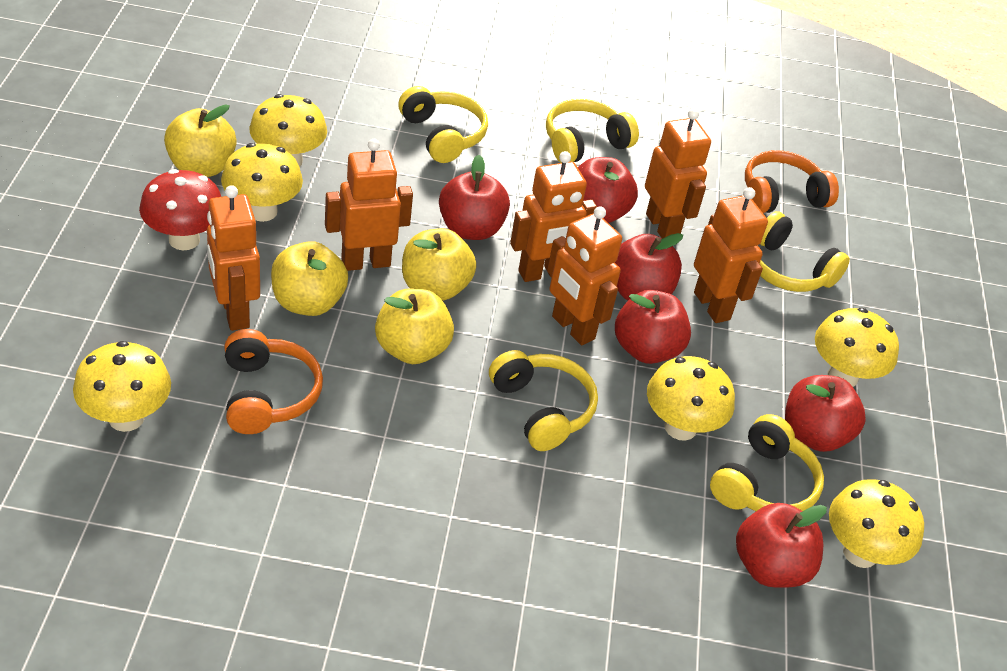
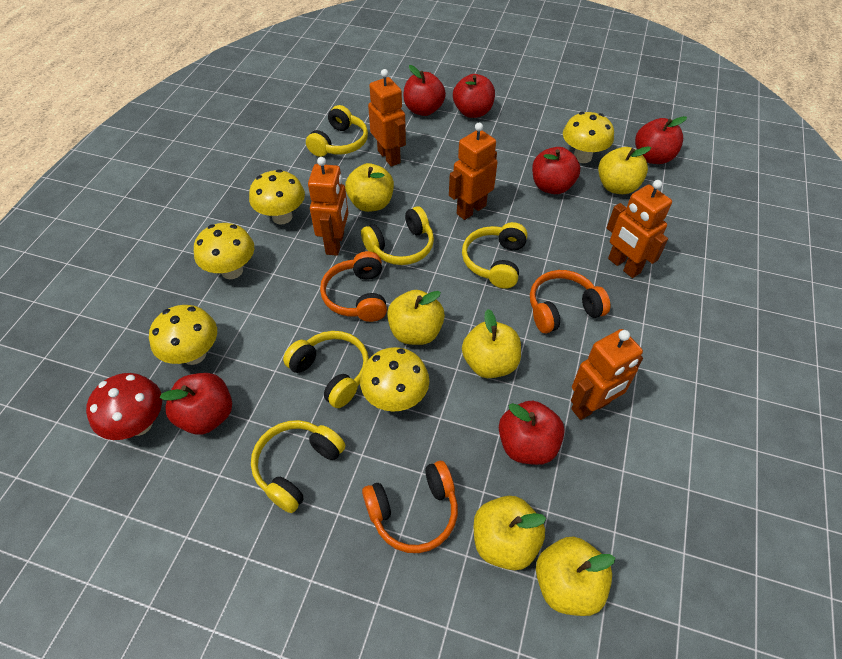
orange headphones: [225,329,323,434] [745,150,839,213] = 2 -> [320,251,387,322] [362,461,458,553] [530,270,610,333] = 3
orange robot: [207,185,260,331] [325,139,413,271] [510,151,597,282] [547,206,622,345] [645,108,711,239] [694,187,768,323] = 6 -> [308,157,348,256] [368,69,406,167] [449,122,498,220] [571,329,643,420] [607,180,672,278] = 5
yellow apple: [164,104,237,177] [271,241,348,316] [375,288,454,364] [402,228,476,301] = 4 -> [345,163,394,212] [387,290,445,345] [462,309,521,378] [474,496,546,570] [536,536,615,616] [598,146,651,194] = 6
yellow mushroom: [73,341,171,432] [221,143,303,222] [249,94,327,167] [647,356,735,441] [815,308,899,387] [829,479,924,568] = 6 -> [149,305,217,365] [194,223,254,279] [249,169,305,225] [360,347,429,412] [563,112,614,163] = 5

